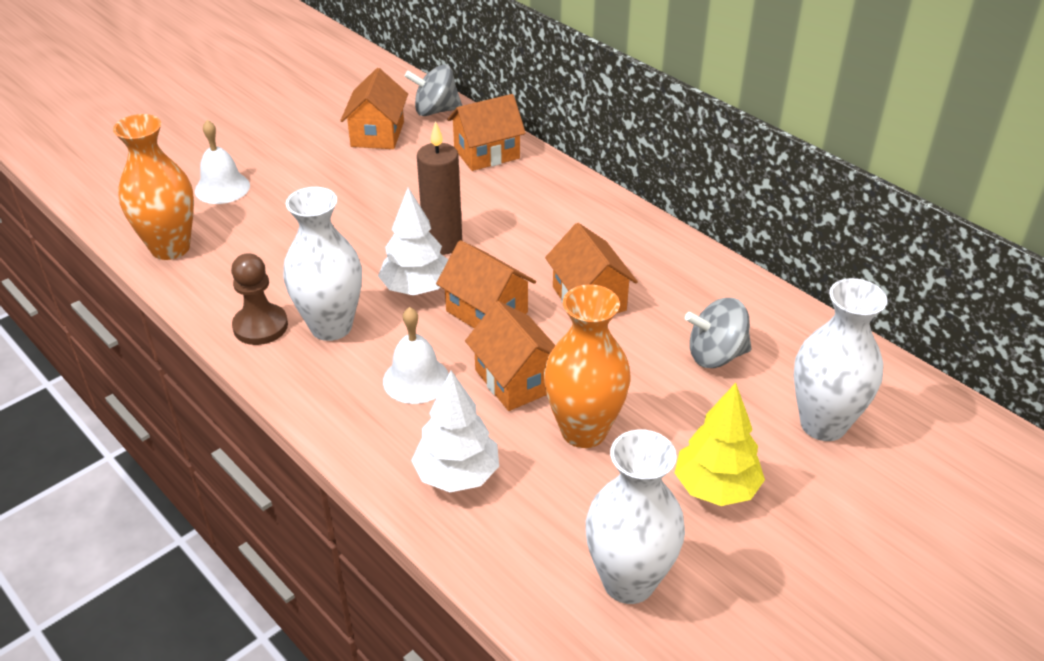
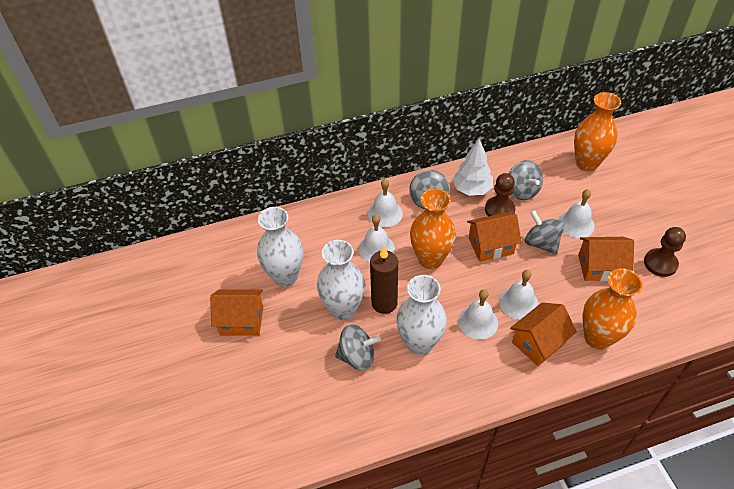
brown pawn: [231,253,288,345] = 1 -> [485,173,515,216] [644,227,686,277] = 2
grey spinning top: [405,64,462,116] [685,298,751,368] = 2 -> [335,324,381,370] [409,170,450,209] [509,160,543,200] [525,210,564,255] = 4
orange house: [340,68,408,149] [436,240,536,328] [447,94,526,171] [465,301,556,411] [545,223,638,313] = 5 -> [210,289,263,336] [467,213,522,262] [510,302,577,366] [578,237,634,281] = 4
orange vase: [113,114,194,260] [544,285,631,448] = 2 -> [410,189,456,269] [574,92,621,172] [582,268,643,350] = 3
white bell: [195,120,250,204] [383,307,449,404] = 2 -> [359,215,395,262] [368,179,403,227] [458,289,498,340] [499,270,538,320] [559,189,595,238] = 5
white tree: [378,187,448,296] [411,370,499,492] = 2 -> [452,139,493,196] = 1
yellow tree: [675,383,765,506] = 1 -> none = 0

